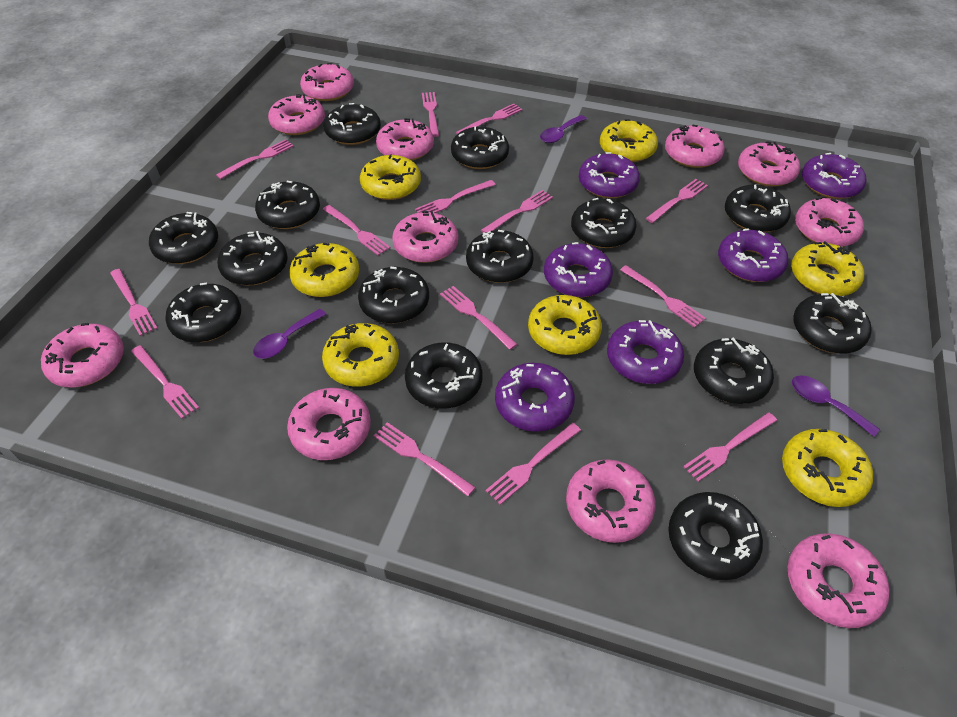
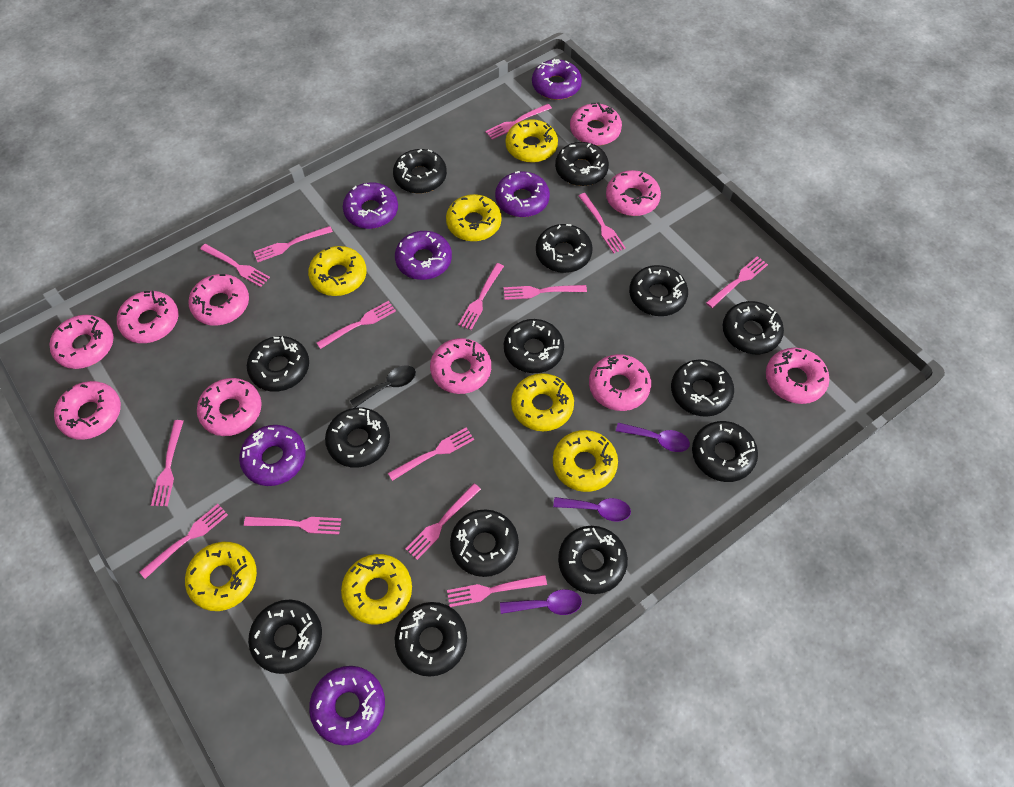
black spoon: none = 0 -> [350,365,416,408] = 1
pink donut: [41,323,124,387] [268,94,325,135] [287,388,371,460] [300,63,354,101] [376,118,434,161] [392,211,458,263] [566,459,656,543] [665,125,725,168] [738,141,800,187] [788,533,890,628] [795,197,864,247] = 11 -> [49,315,114,369] [54,381,121,440] [117,291,179,343] [189,274,249,326] [197,378,262,436] [430,338,491,394] [570,102,622,146] [589,354,651,411] [606,170,661,216] [766,348,829,404] = 10

